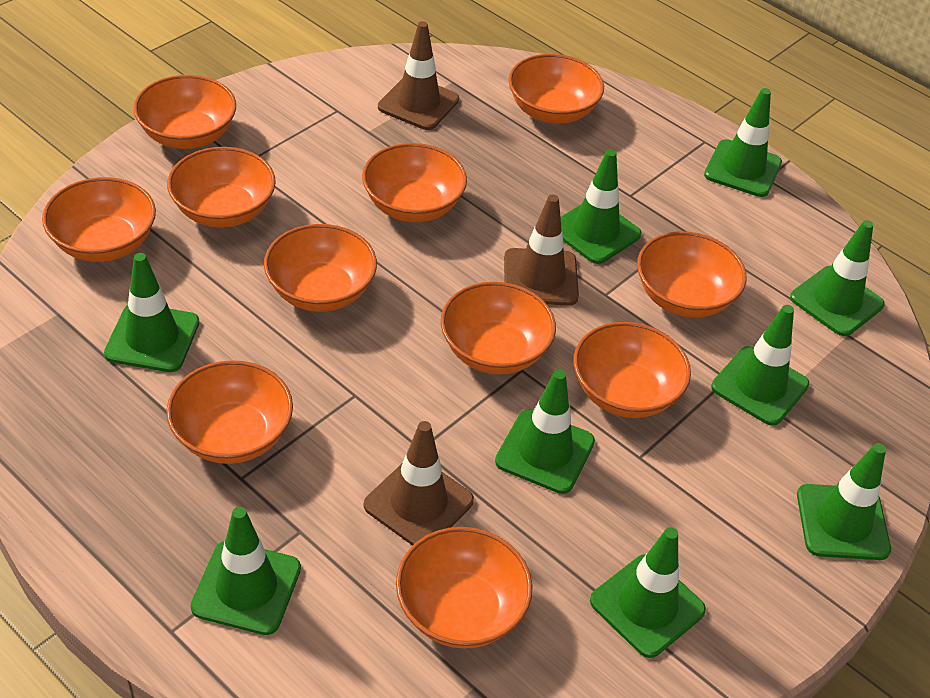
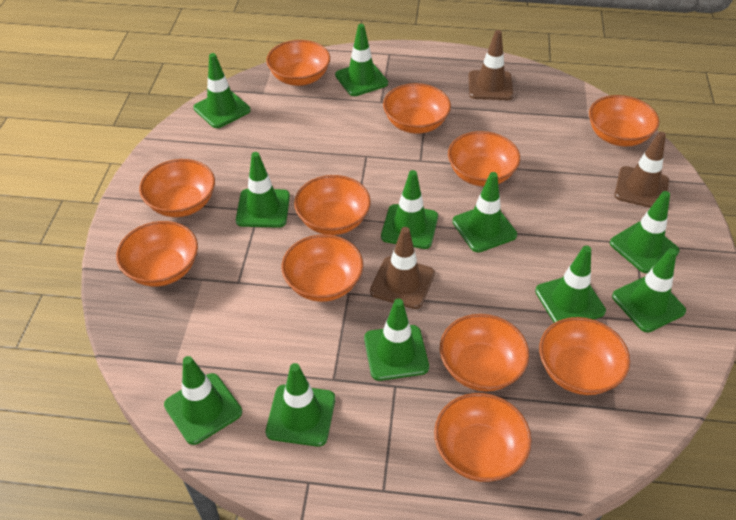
green traffic cone: [104,253,199,372] [191,507,301,635] [495,370,595,494] [561,149,642,264] [590,527,706,658] [704,88,782,197] [711,305,809,426] [790,220,885,336] [797,443,891,560] = 9 -> [164,356,242,445] [193,53,251,128] [236,152,290,228] [266,363,335,447] [335,24,388,96] [364,299,429,381] [381,170,438,249] [452,172,517,253] [535,246,606,323] [610,191,680,273] [612,248,686,332] = 11

